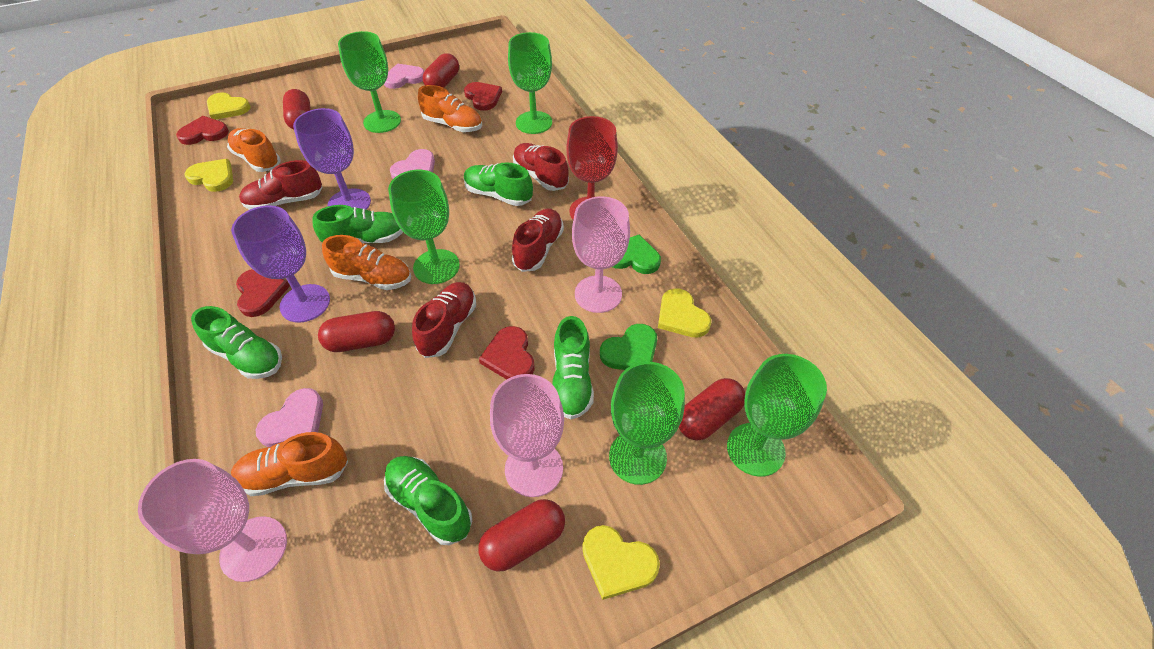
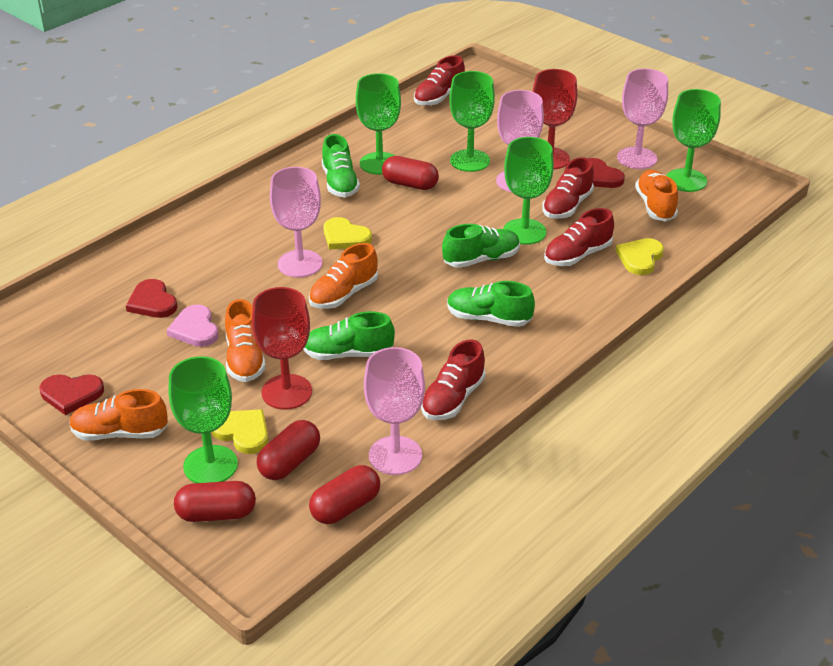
green heart: [600,324,657,370] [613,235,661,274] = 2 -> none = 0
green shoe: [191,306,282,379] [313,205,403,243] [384,456,472,545] [464,162,533,206] [552,316,594,420] = 5 -> [304,311,395,360] [322,134,360,197] [442,224,520,268] [447,281,535,327] = 4
pink goblet: [138,459,287,582] [490,374,564,497] [572,196,630,313] = 3 -> [270,167,322,278] [364,347,425,475] [496,90,544,192] [617,68,668,169] = 4
pink heart: [256,388,323,447] [384,63,424,89] [390,149,435,179] = 3 -> [167,304,219,347] = 1
purple goblet: [231,205,330,323] [293,108,371,210] = 2 -> none = 0
red capsule: [283,89,311,130] [318,311,395,352] [423,53,459,88] [478,499,565,572] [679,378,745,441] = 5 -> [174,481,256,522] [257,420,320,480] [309,465,380,524] [382,156,439,190] = 4
red goblet: [566,116,618,220] = 1 -> [252,287,312,410] [532,69,577,169] = 2
red heart: [176,116,229,145] [236,269,290,317] [464,82,502,111] [479,326,534,380] = 4 -> [40,374,104,415] [126,279,177,318] [588,158,625,188] = 3
yellow heart: [185,159,233,192] [207,92,251,120] [582,525,660,600] [658,288,711,338] = 4 -> [211,409,268,454] [324,217,372,249] [616,238,664,275] = 3

